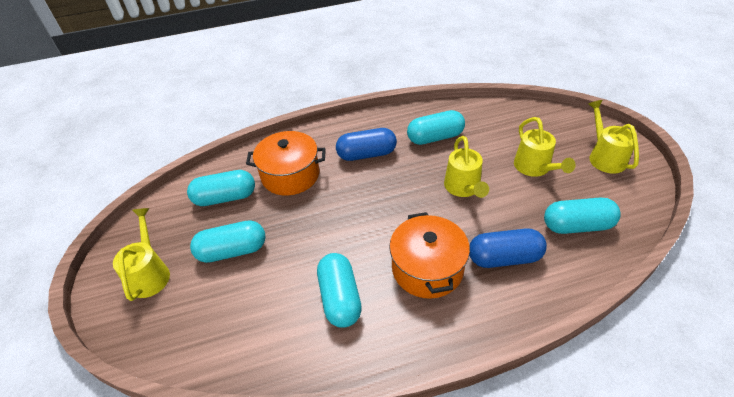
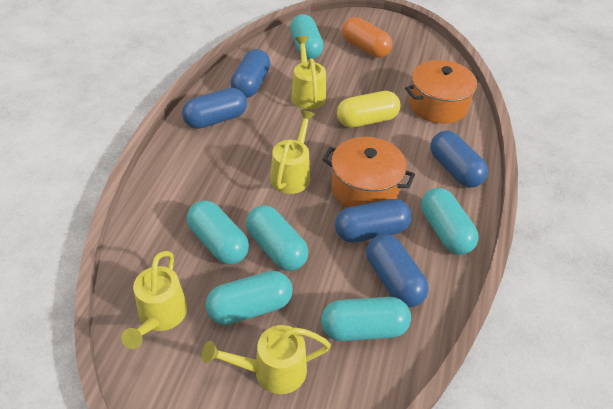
blue capsule: [336,128,397,161] [469,228,547,268] = 2 -> [182,88,247,129] [230,49,271,98] [335,199,412,243] [366,234,429,307] [430,131,488,187] = 5
orange capsule: none = 0 -> [342,17,392,58] = 1
turquoise capsule: [187,170,255,206] [190,220,266,263] [317,253,362,328] [407,110,465,145] [544,198,621,234] = 5 -> [187,200,249,265] [206,271,293,325] [246,205,309,271] [290,14,324,60] [321,297,411,341] [421,188,479,255] = 6
yellow capsule: none = 0 -> [337,91,400,128] = 1

